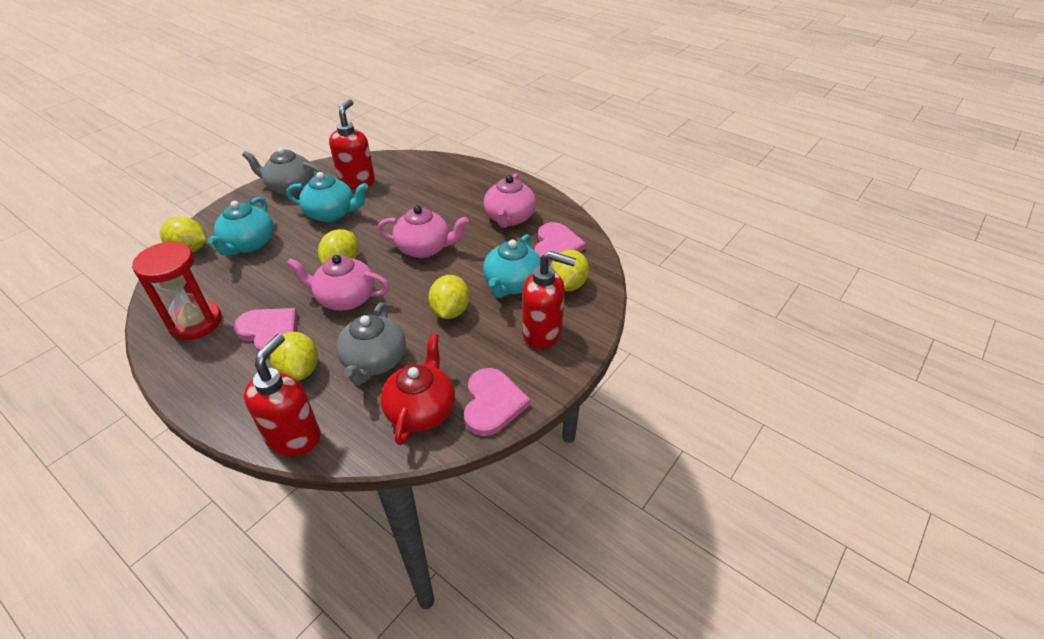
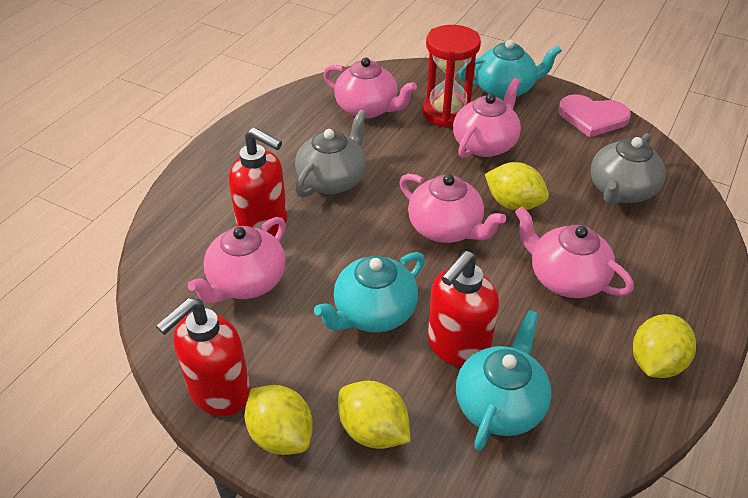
pink heart: [234,308,297,356] [464,368,530,436] [534,222,586,265] = 3 -> [558,94,631,137] = 1
pink teapot: [286,255,389,311] [378,206,469,258] [484,173,536,228] = 3 -> [188,217,286,304] [323,57,417,119] [399,174,506,243] [453,78,521,158] [515,207,634,298] = 5
red teapot: [381,333,455,445] = 1 -> none = 0
yellow lemon: [160,217,207,252] [270,332,318,381] [318,229,359,265] [428,275,470,319] [550,250,589,291] = 5 -> [245,385,313,455] [338,381,411,449] [485,162,549,210] [633,314,696,378] = 4

